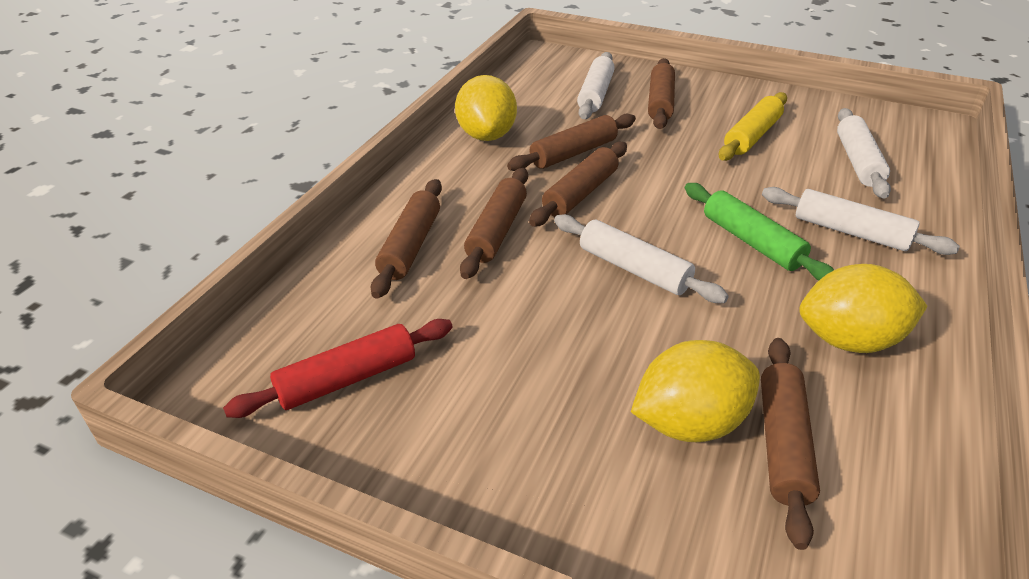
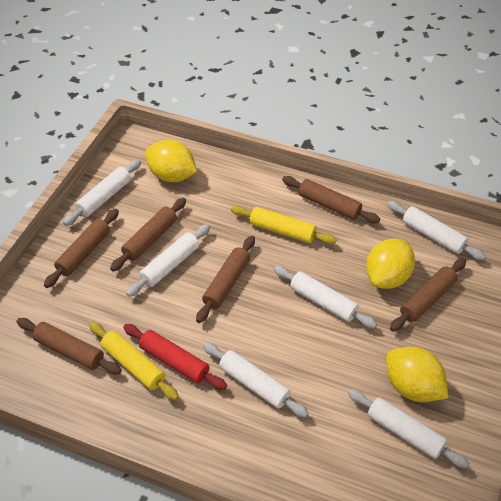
green rolling pin: [685,183,834,281] = 1 -> none = 0
white rolling pin: [554,214,729,303] [577,52,615,119] [762,187,960,255] [837,108,891,198] = 4 -> [63,159,141,226] [126,224,210,297] [203,342,309,418] [274,266,377,328] [348,389,469,468] [387,201,486,260] = 6
yellow rolling pin: [719,92,787,161] = 1 -> [89,322,179,400] [231,205,337,245] = 2

